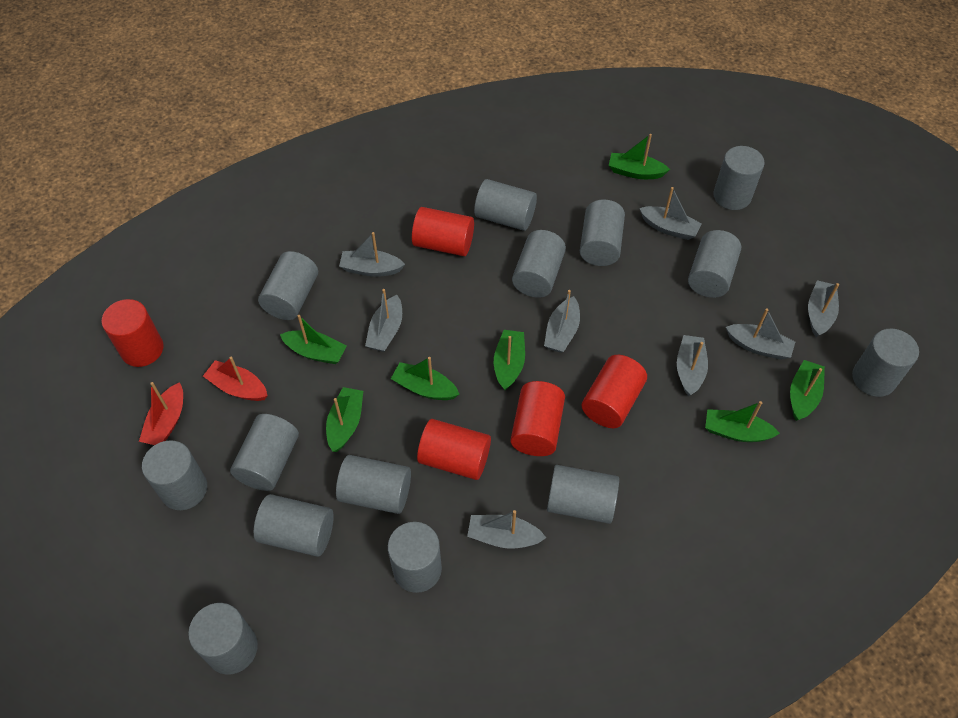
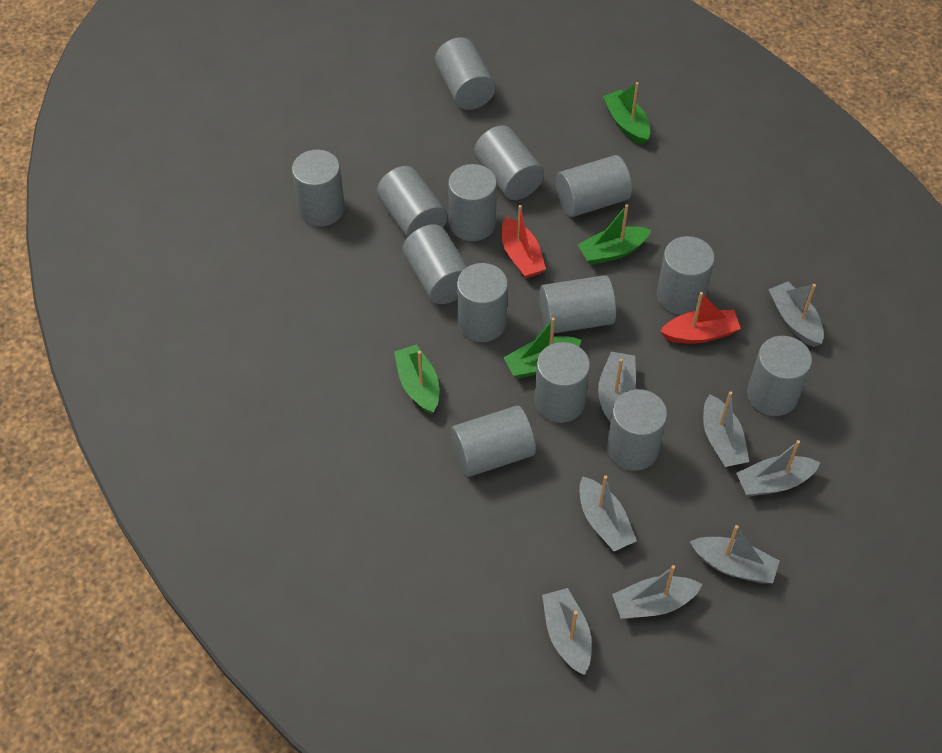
green boat: [280,315,347,364] [326,387,363,452] [391,357,459,400] [494,330,525,390] [609,134,670,179] [705,401,780,442] [790,360,825,421] = 7 -> [394,344,439,414] [503,318,582,379] [578,204,651,265] [603,82,650,145] = 4
red cylinder: [101,299,164,367] [412,207,474,256] [417,419,491,480] [511,381,565,456] [581,355,647,428] = 5 -> none = 0

